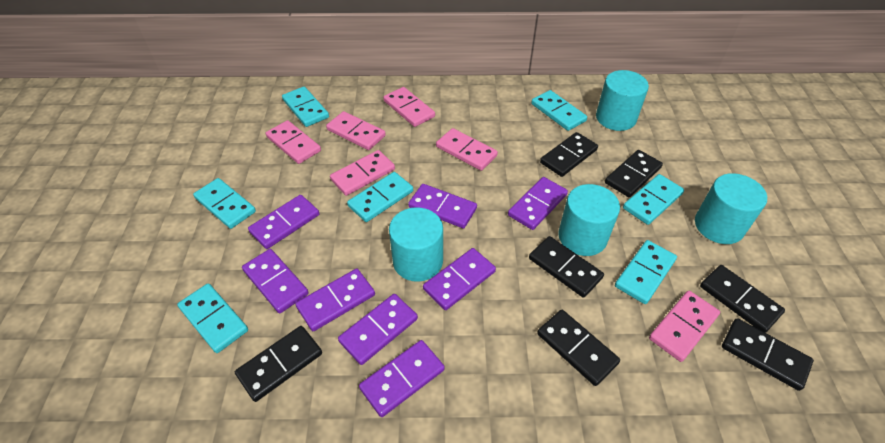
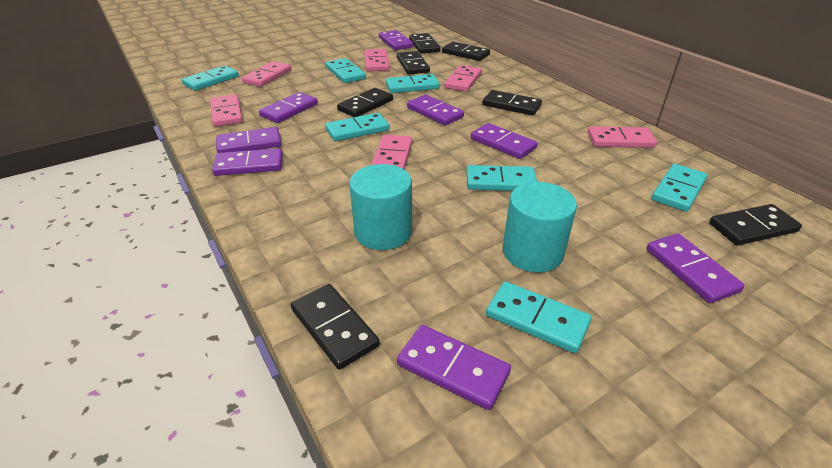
turquoise cylinder: [389,207,443,282] [558,184,620,256] [596,70,649,131] [695,173,767,244] = 4 -> [349,164,412,250] [503,182,577,272] = 2

